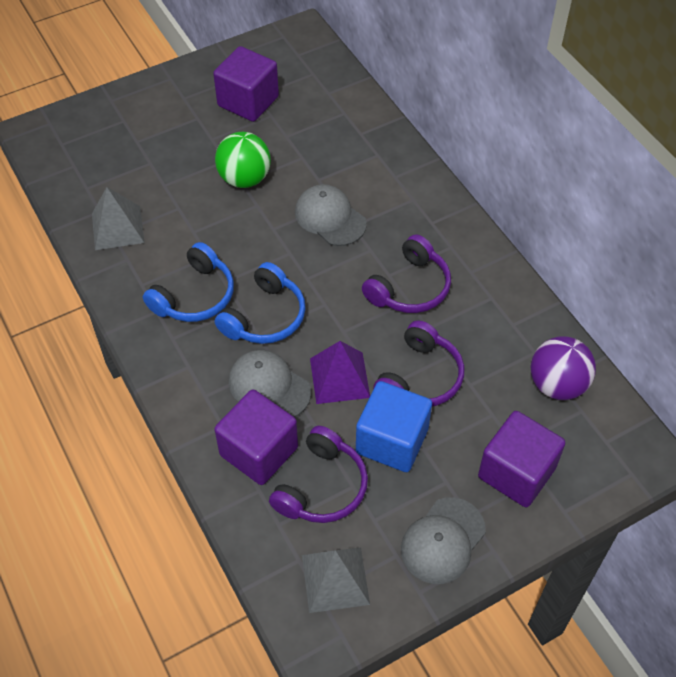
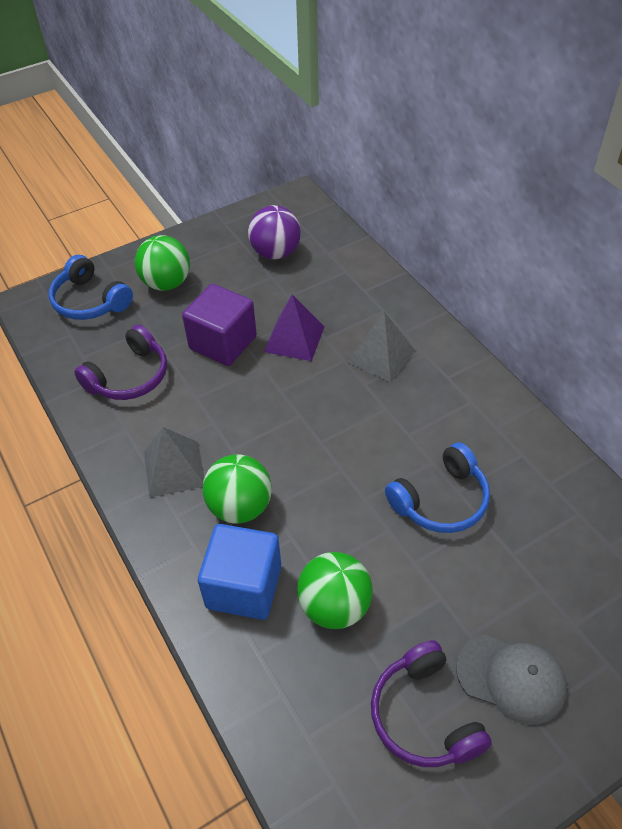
green ball: [215,132,271,188] = 1 -> [135,235,190,291] [202,454,272,524] [297,552,373,629] = 3
grey cap: [229,350,311,417] [295,184,367,246] [401,497,486,584] = 3 -> [456,635,567,725] = 1
purple cube: [213,46,279,122] [214,389,298,485] [478,411,565,507] = 3 -> [182,284,257,366] = 1
purple headphones: [269,426,368,523] [362,234,451,313] [373,321,464,407] = 3 -> [74,324,167,400] [371,640,492,767] = 2

